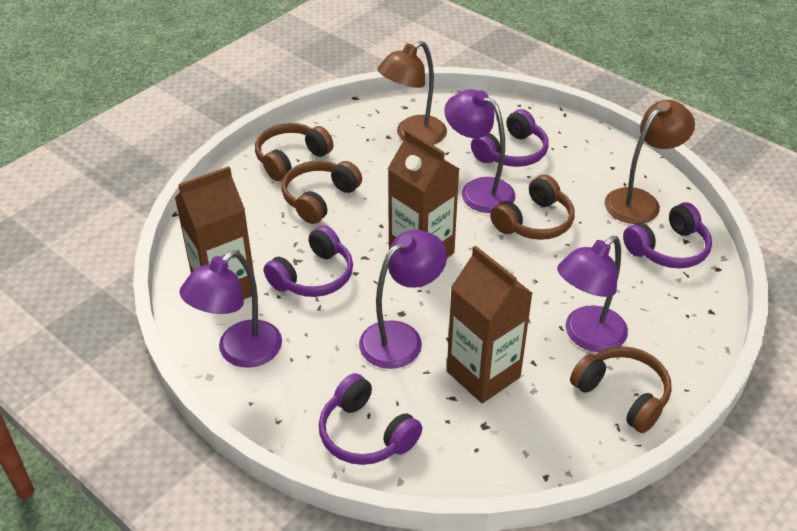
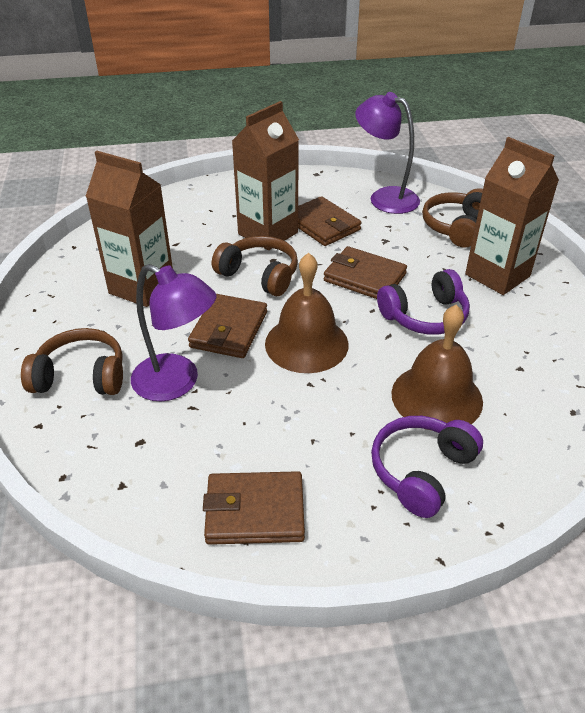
brown bell: none = 0 -> [265,252,349,373] [392,305,483,431] = 2
brown headphones: [255,123,333,181] [282,161,362,224] [490,175,575,240] [570,346,672,433] = 4 -> [21,328,123,395] [212,236,298,296] [422,188,483,248] = 3
brown lamp: [377,41,447,145] [604,100,695,224] = 2 -> none = 0
brown wallet: none = 0 -> [188,294,267,358] [203,471,305,545] [298,196,362,246] [324,246,407,299] = 4
purple headphones: [264,225,353,297] [319,373,422,465] [471,109,549,167] [623,202,712,269] = 4 -> [371,416,483,518] [377,269,470,335] = 2
purple lamp: [179,251,282,368] [359,230,447,369] [444,90,515,213] [557,236,628,352] = 4 -> [131,264,217,402] [355,92,420,214] = 2

